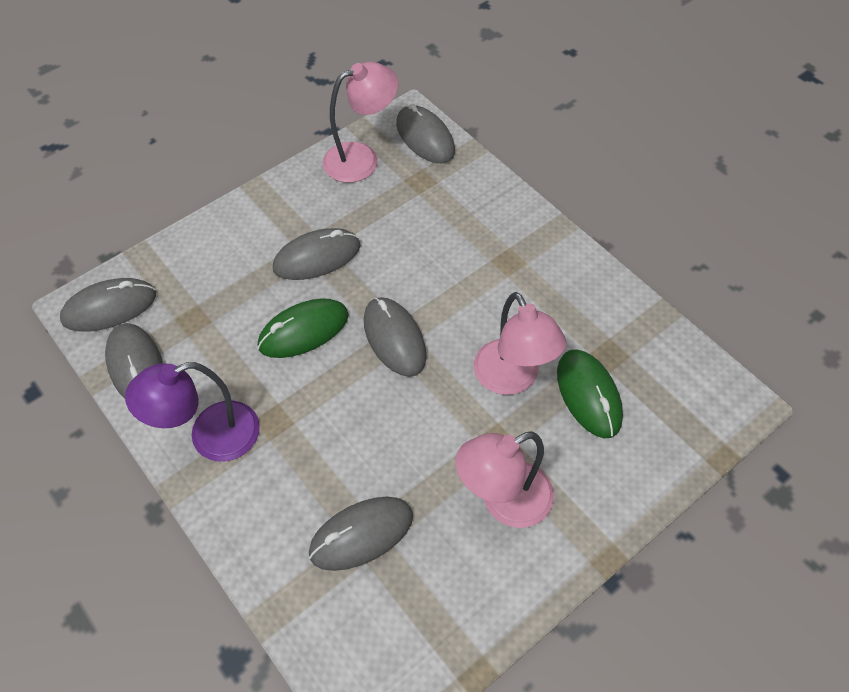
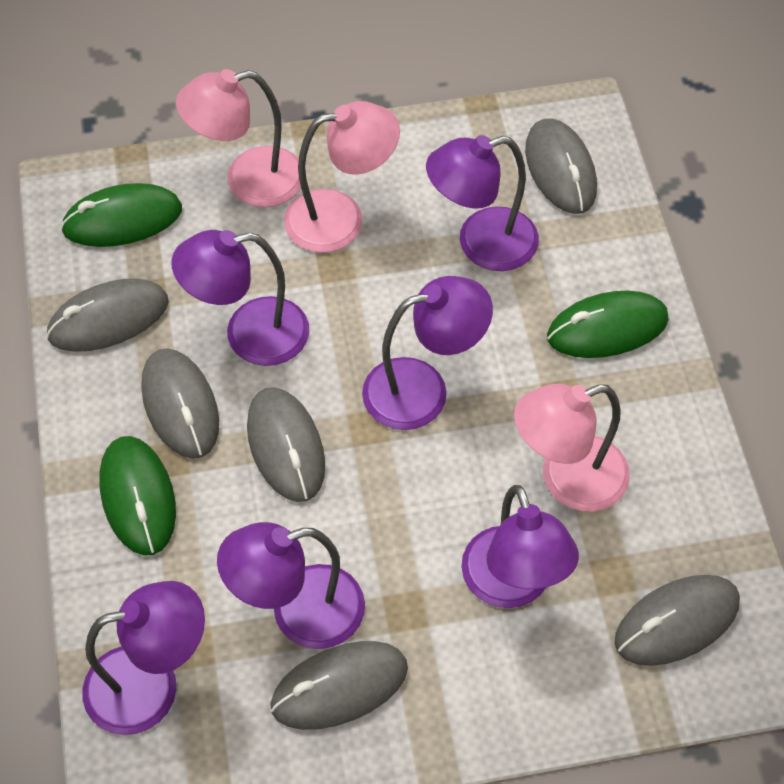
green mouse: [258,298,349,358] [557,349,623,438] = 2 -> [61,183,182,247] [99,436,176,556] [547,291,669,358] = 3
purple lamp: [125,362,260,462] = 1 -> [82,581,205,735] [171,230,309,366] [217,522,365,649] [362,276,493,430] [426,135,539,271] [461,485,579,608] = 6

